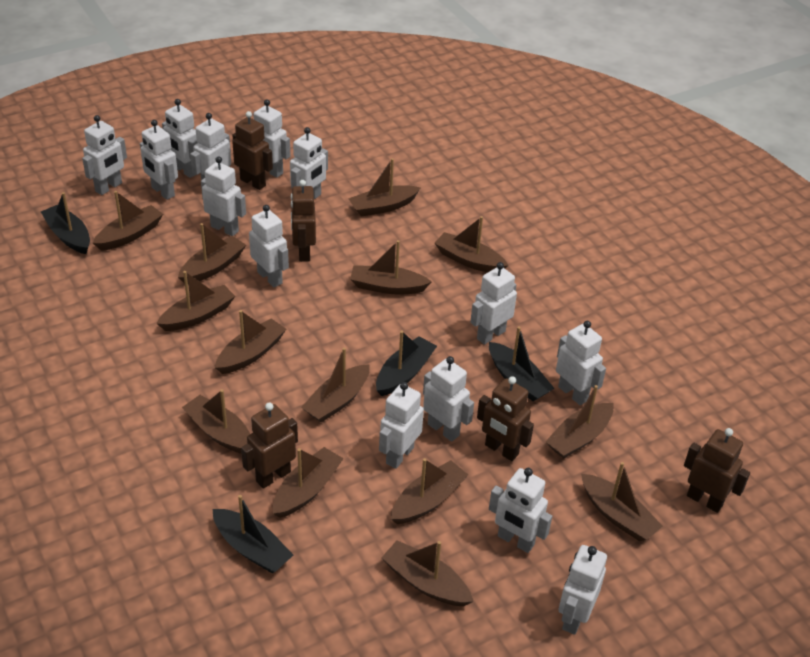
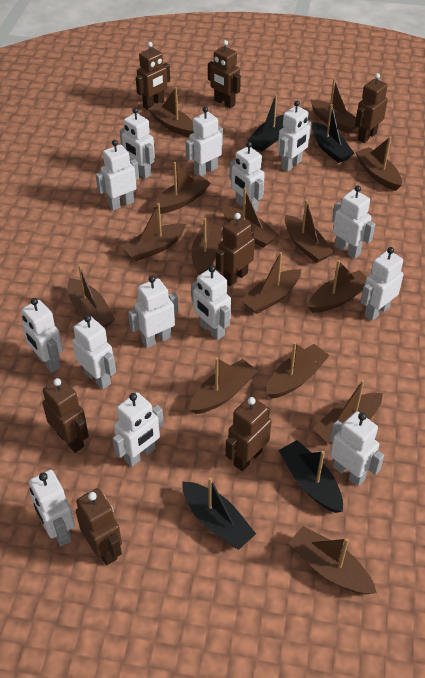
brown boat: [93,191,163,251] [156,271,235,331] [178,223,246,284] [182,389,250,454] [215,310,286,374] [273,447,344,518] [301,348,370,423] [349,158,420,217] [350,240,432,294] [381,540,474,606] [391,458,468,524] [435,216,509,272] [545,385,614,458] [581,462,663,541] = 14 -> [67,265,115,328] [122,203,187,261] [148,87,194,137] [153,162,211,214] [189,358,257,414] [191,218,222,275] [222,188,279,248] [241,252,301,314] [266,342,330,399] [285,199,334,263] [288,526,377,594] [307,260,367,313] [310,78,357,134] [313,380,383,444] [356,137,402,191] = 15
brown robot: [232,111,273,190] [241,403,298,489] [291,180,316,262] [477,376,534,461] [684,428,750,513] = 5 -> [42,378,89,453] [76,488,122,565] [136,42,170,110] [208,40,241,108] [216,213,255,286] [225,396,272,471] [355,73,388,143] = 7

